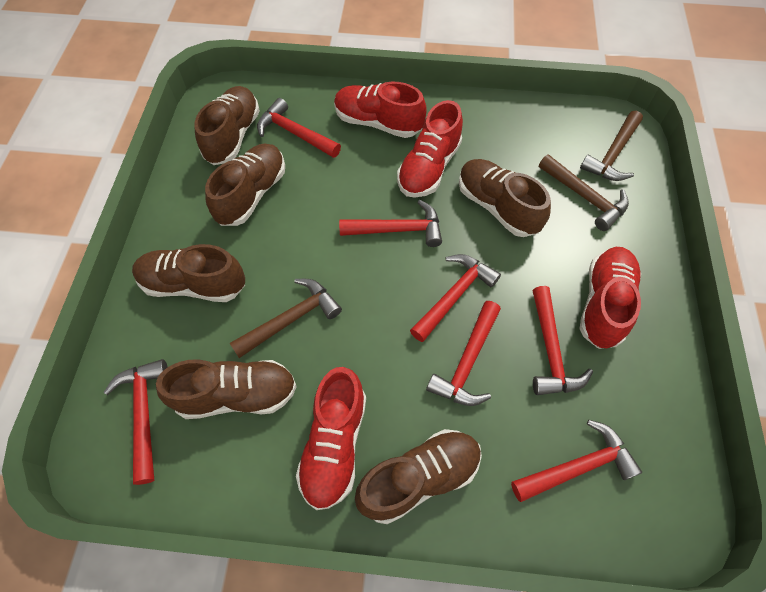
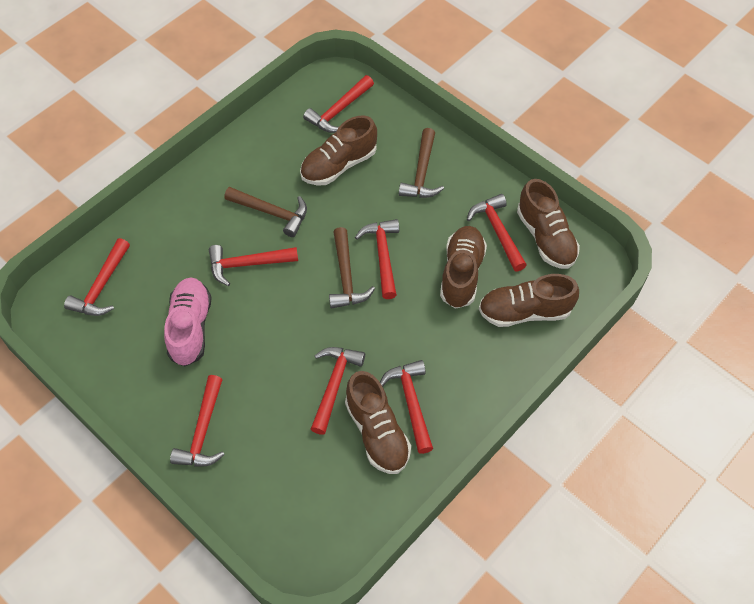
brown shoe: [132,244,245,302] [156,359,297,419] [194,86,260,165] [205,143,285,226] [355,429,482,524] [459,159,551,237] = 6 -> [300,115,377,186] [345,371,411,474] [440,226,487,309] [479,274,579,327] [517,179,580,269] = 5
pink shoe: none = 0 -> [164,277,212,366] = 1
red hammer: [103,359,168,485] [257,98,341,158] [339,200,442,247] [410,254,501,342] [426,301,501,406] [511,420,642,502] [532,286,593,395] = 7 -> [64,238,130,316] [170,375,225,467] [209,245,298,286] [303,75,374,133] [311,347,365,435] [355,219,399,299] [380,360,433,454] [467,194,527,272] = 8
red shoe: [296,367,366,510] [334,82,427,138] [397,100,463,197] [580,247,641,349] = 4 -> none = 0

